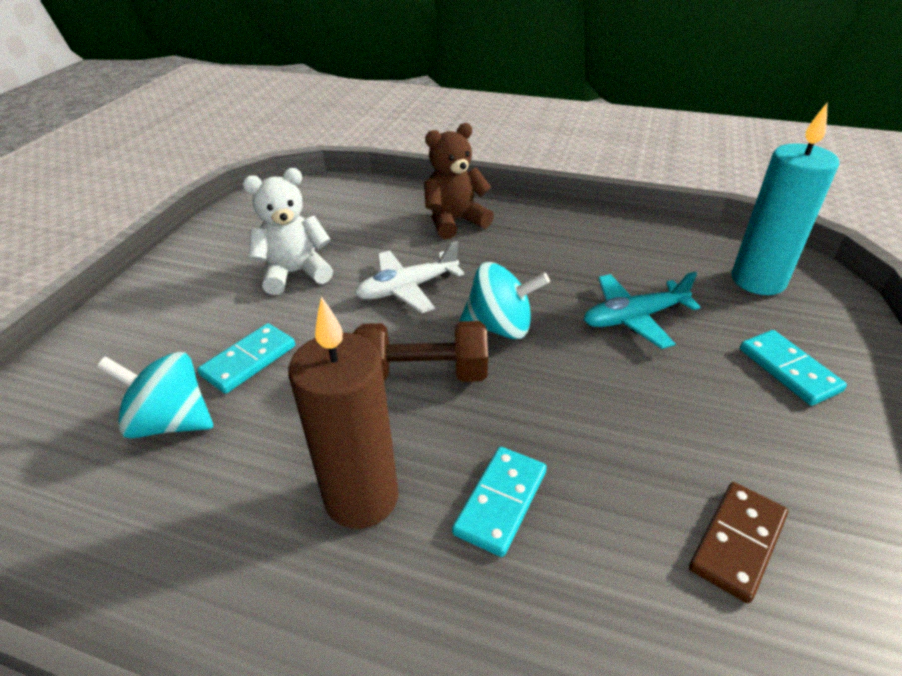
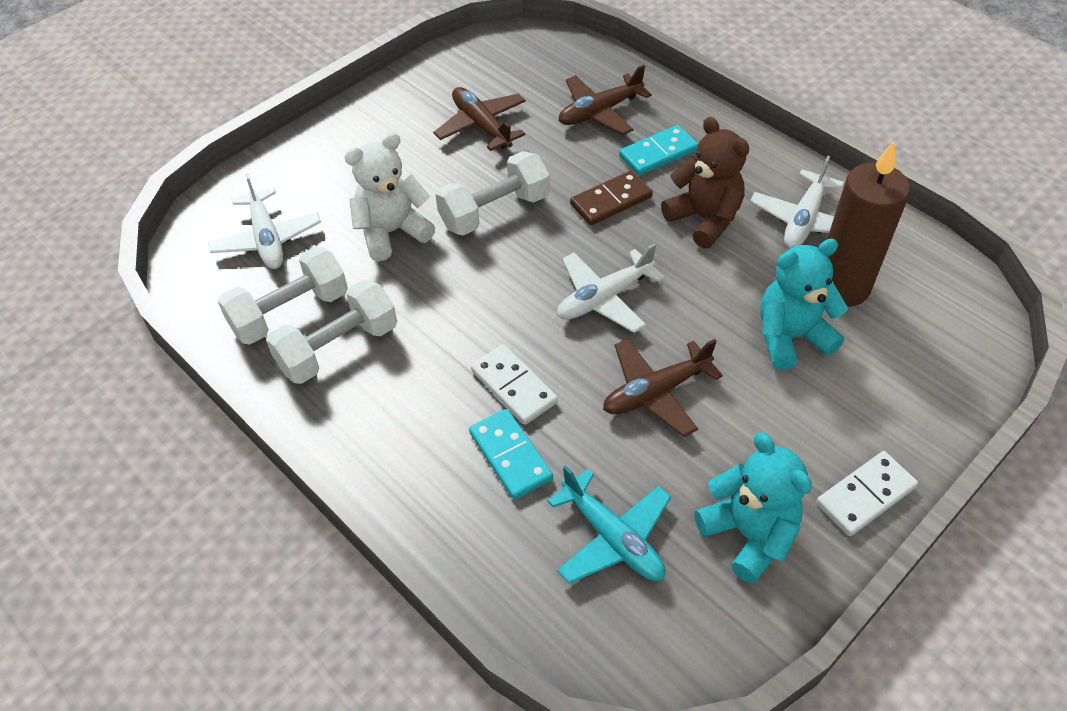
brown dumbbell: [352,321,488,382] = 1 -> none = 0
brown plane: none = 0 -> [433,87,526,151] [559,65,652,135] [603,338,723,437] = 3
turquoise candle: [732,103,839,295] = 1 -> none = 0
turquoise domino: [197,323,295,394] [452,447,547,557] [740,330,847,406] = 3 -> [469,409,553,500] [619,125,698,176] = 2
turquoise spinning top: [97,352,213,439] [459,262,550,339] = 2 -> none = 0
turquoise teddy bear: none = 0 -> [695,433,812,583] [760,239,848,370] = 2
white domino: none = 0 -> [471,344,558,425] [816,451,918,536] = 2
white dumbbell: none = 0 -> [218,246,348,345] [266,279,397,384] [435,151,550,236] = 3
white plane: [355,241,464,313] = 1 -> [208,173,321,269] [557,243,665,333] [750,156,844,249] = 3

